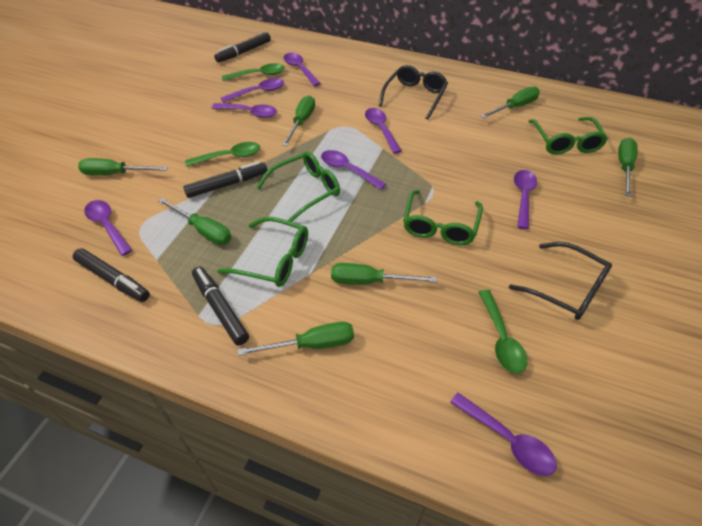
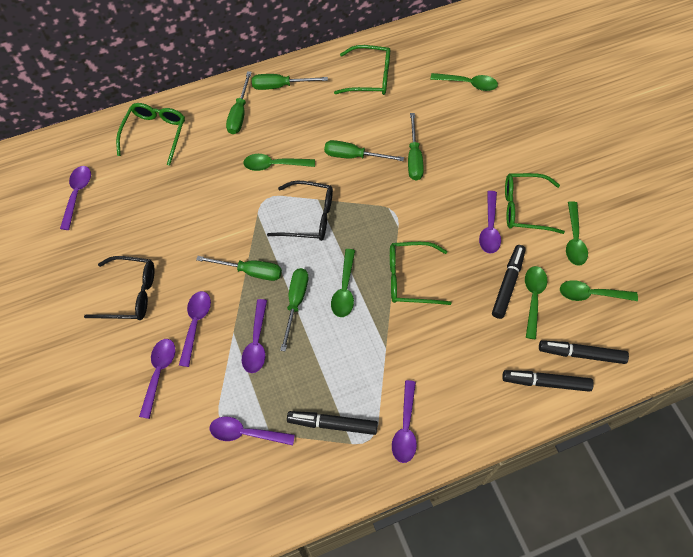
green screwdriver: [78,158,168,175] [158,198,231,245] [238,322,354,356] [282,95,315,146] [331,263,437,285] [481,87,540,118] [618,138,638,197] = 7 -> [196,256,282,281] [226,71,252,134] [252,74,328,90] [280,268,308,352] [324,140,404,161] [408,113,424,181] = 6
green spoon: [185,142,260,167] [222,63,285,81] [479,290,527,373] = 3 -> [243,154,315,171] [331,249,355,317] [430,73,498,91] [525,266,547,339] [560,280,638,301] [566,201,588,266] = 6
purple spoon: [84,200,132,256] [212,103,277,118] [221,78,284,103] [284,53,321,86] [321,150,386,190] [365,108,402,154] [450,393,557,476] [514,170,537,229] = 8 -> [60,166,91,230] [139,339,176,419] [179,291,211,367] [210,417,295,445] [242,299,267,373] [392,380,417,463] [479,191,501,254] = 7

